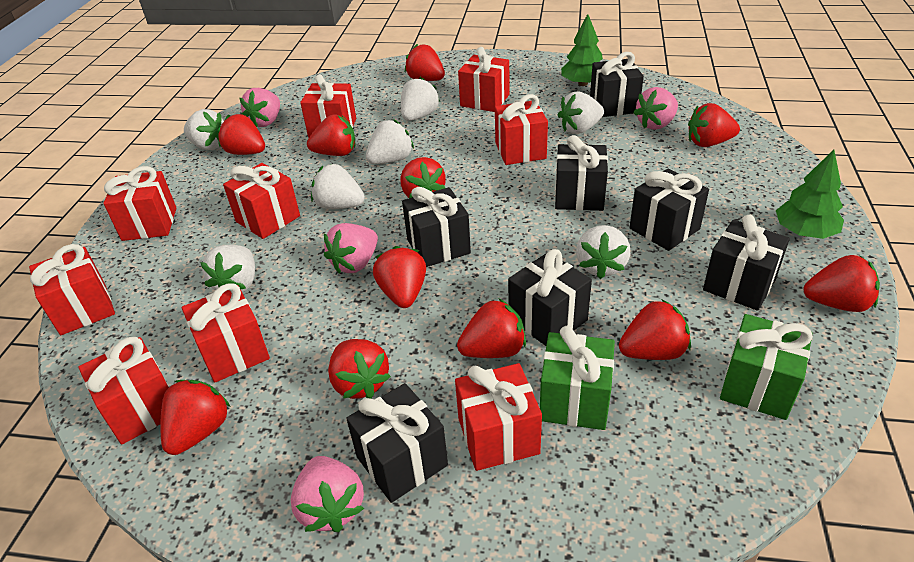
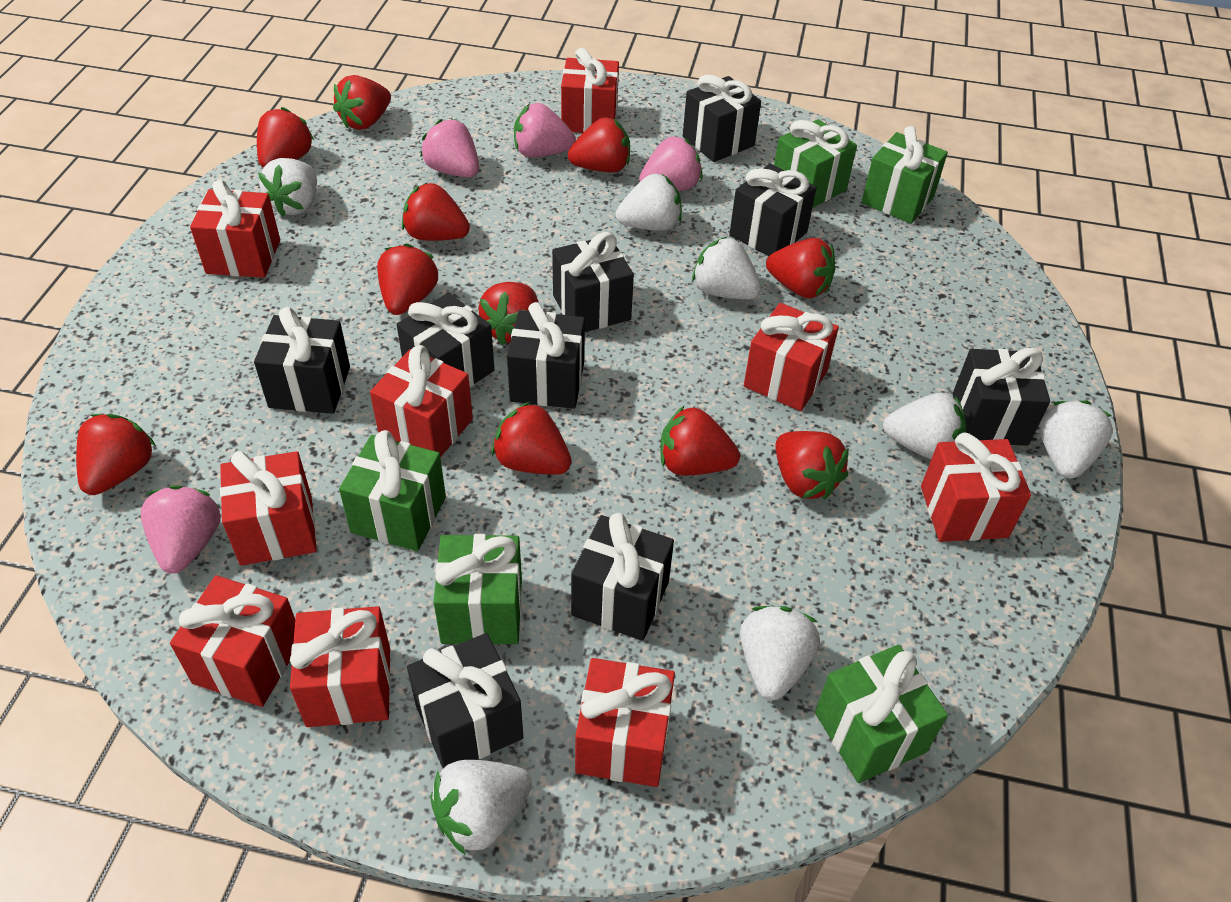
black gift: [346,383,448,503] [402,187,471,267] [508,249,592,346] [555,135,608,211] [590,52,644,117] [629,169,709,251] [703,215,790,311] = 7 -> [254,307,350,414] [397,293,494,387] [407,633,523,768] [507,302,585,409] [552,232,634,332] [571,513,674,641] [683,75,761,162] [729,164,816,256] [953,348,1050,446] = 9
green gift: [540,326,615,430] [720,314,813,420] = 2 -> [339,430,446,551] [433,534,522,644] [774,119,857,208] [815,645,948,783] [861,126,948,224] = 5
green tree: [561,14,603,86] [776,150,844,239] = 2 -> none = 0

